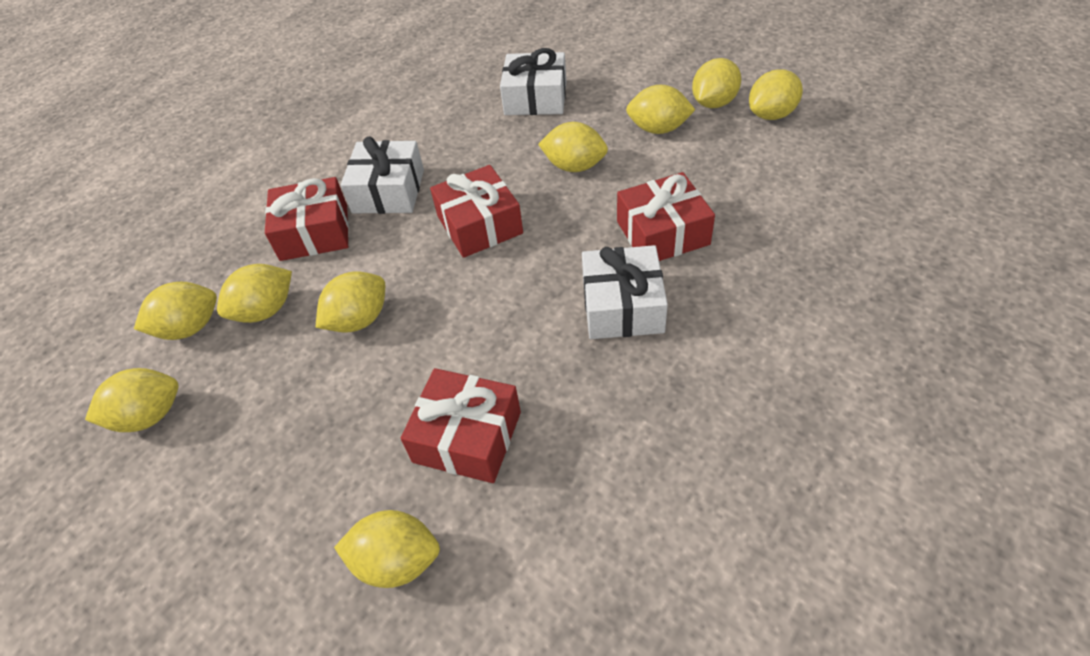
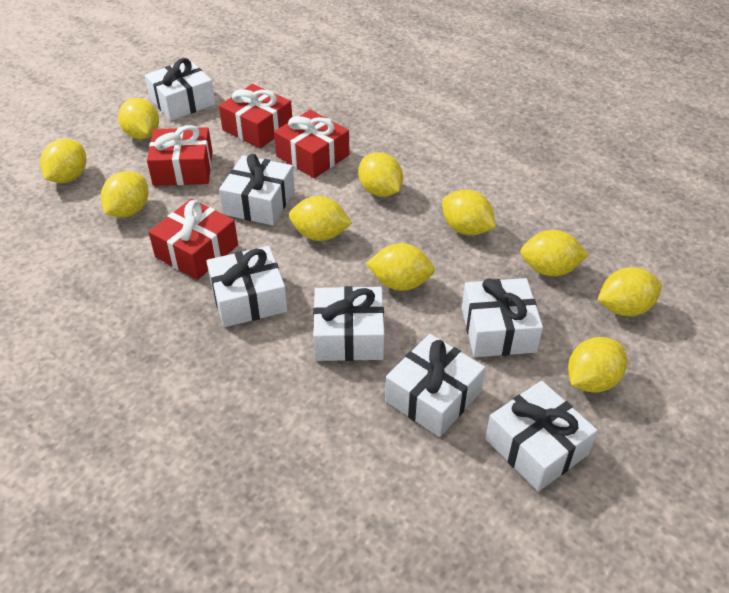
white gift: [341,137,424,214] [500,48,566,115] [582,245,668,339] = 3 -> [145,58,215,121] [206,246,288,327] [219,154,295,225] [313,286,384,361] [385,334,485,437] [462,278,543,357] [485,381,597,492] = 7
yellow lemon: [85,368,179,432] [134,282,217,340] [217,264,292,323] [316,271,385,332] [334,510,440,588] [538,122,608,172] [626,85,695,134] [692,58,741,108] [749,70,803,120] = 9 -> [40,139,86,183] [101,171,148,218] [118,98,159,139] [289,196,352,241] [358,152,403,197] [366,243,435,291] [442,189,496,236] [520,230,589,277] [568,337,627,393] [597,267,662,316] = 10

